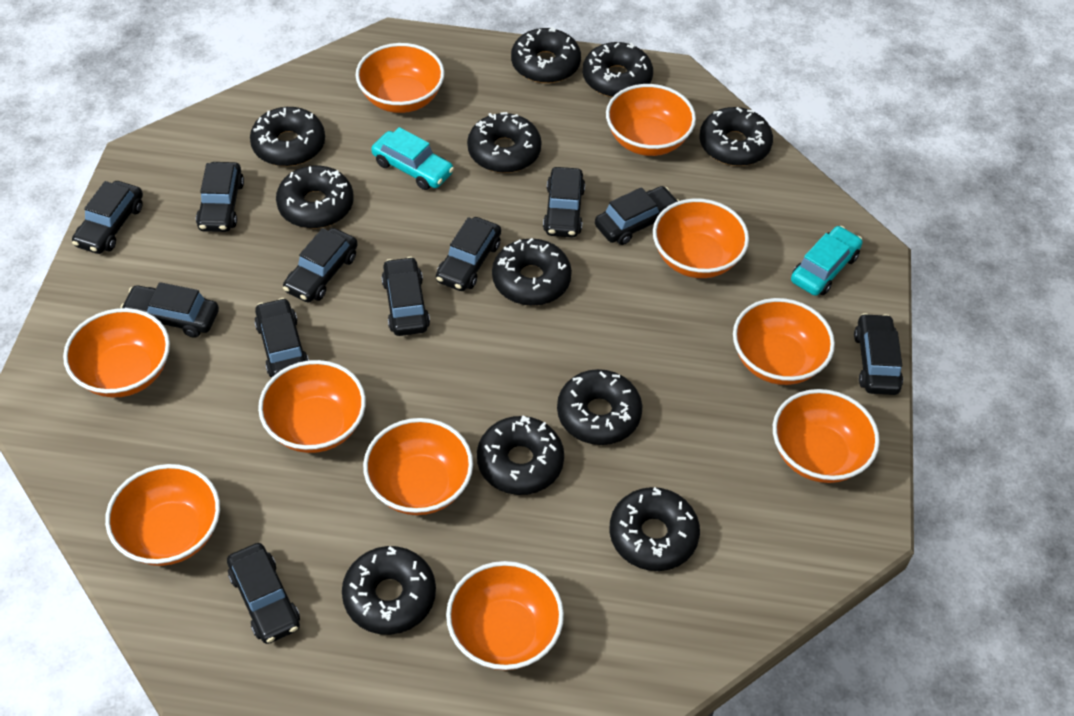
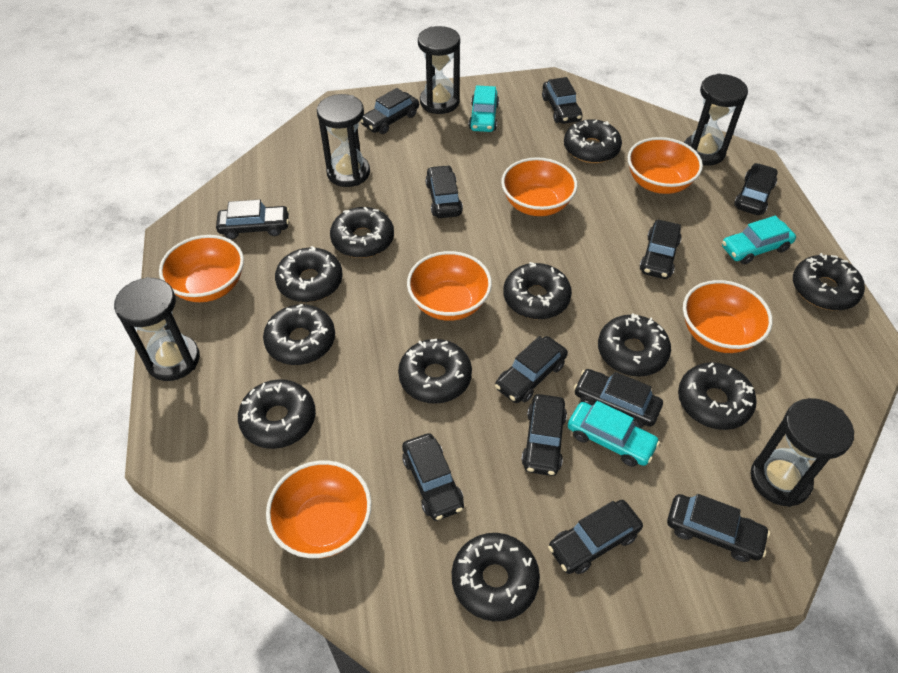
black car: [72,181,143,254] [121,282,219,338] [196,162,244,232] [227,543,300,644] [254,298,309,377] [283,228,358,303] [381,257,430,336] [436,217,501,291] [543,167,585,238] [595,186,679,245] [854,313,903,395] = 11 -> [216,200,289,239] [360,88,419,134] [402,433,464,521] [425,165,463,218] [495,336,568,403] [522,394,567,476] [542,77,582,124] [548,500,643,574] [574,369,663,428] [640,219,682,279] [667,494,770,562] [734,163,777,215] = 12
black hourglass: none = 0 -> [114,277,200,381] [317,94,370,187] [418,26,460,114] [684,74,748,166] [750,398,854,507] = 5
orange bowl: [63,308,170,397] [105,464,220,566] [258,360,366,453] [356,43,445,113] [363,418,473,515] [446,561,564,670] [606,84,696,156] [653,198,749,278] [733,298,835,385] [773,389,880,483] = 10 -> [159,235,244,302] [266,460,372,558] [407,251,492,321] [501,157,577,216] [628,137,703,194] [683,280,773,353] = 6
turquoise car: [371,127,454,190] [791,226,863,296] = 2 -> [469,85,499,132] [568,401,660,467] [722,216,796,265] = 3

